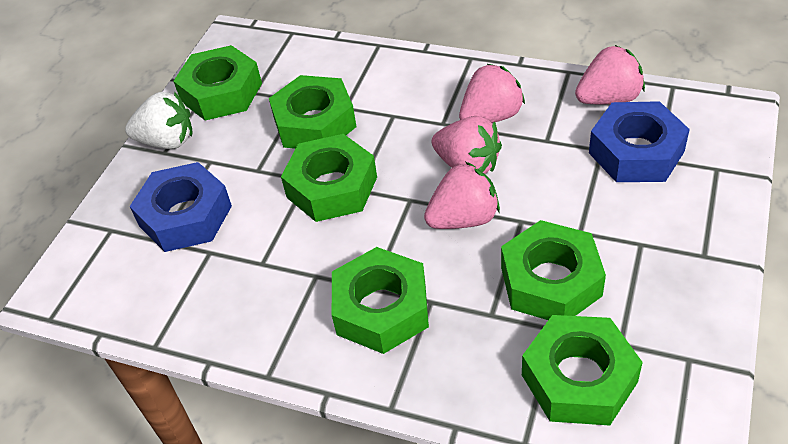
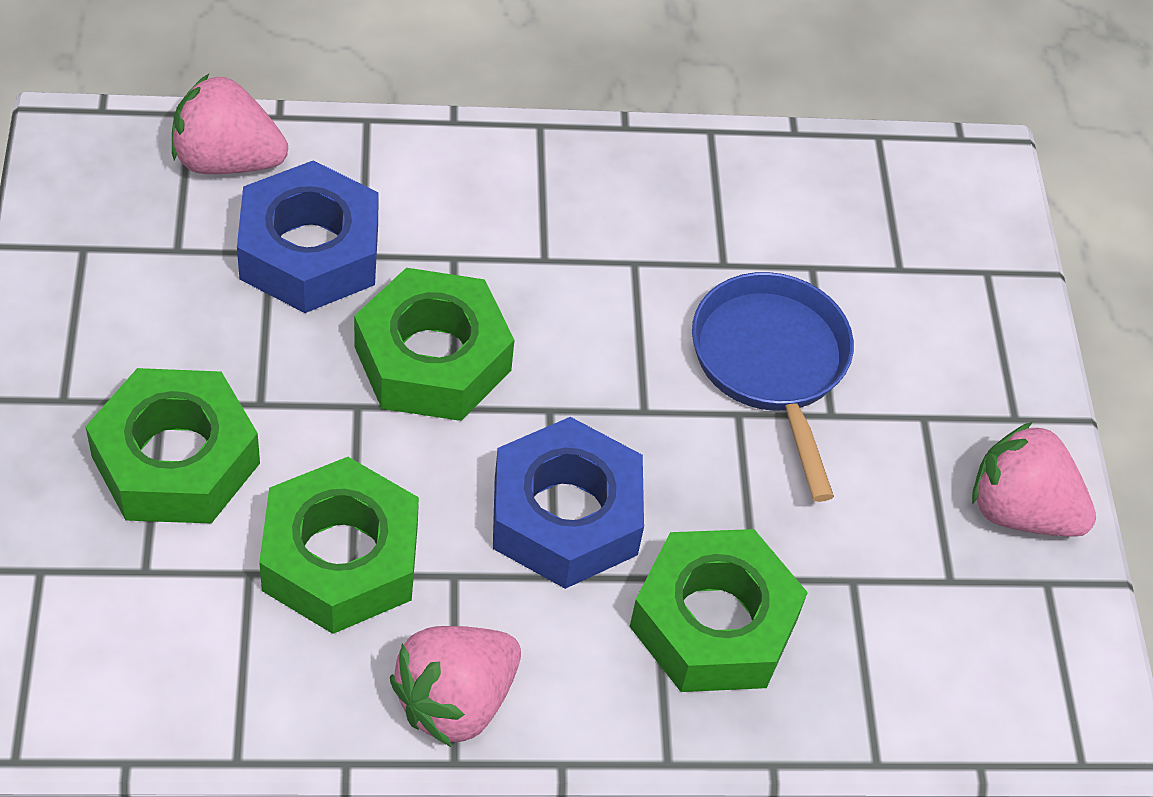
blue pan: none = 0 -> [692,272,854,502] = 1
green nut: [173,45,262,120] [269,75,357,149] [281,134,377,222] [332,247,429,354] [501,220,606,320] [522,315,643,426] = 6 -> [85,368,260,524] [259,457,419,634] [354,268,514,421] [630,529,808,692] = 4
pink strawberry: [424,162,500,229] [432,116,502,174] [459,64,525,123] [575,45,645,104] = 4 -> [172,74,288,174] [390,626,521,747] [972,422,1096,537] = 3
white strawberry: [125,92,192,149] = 1 -> none = 0

